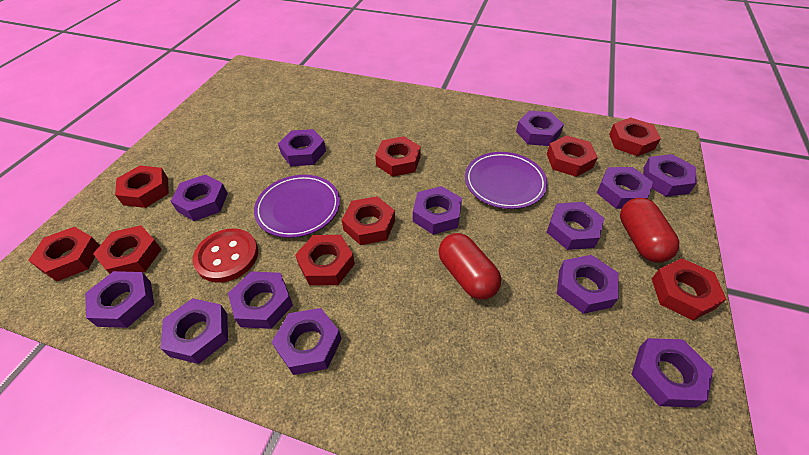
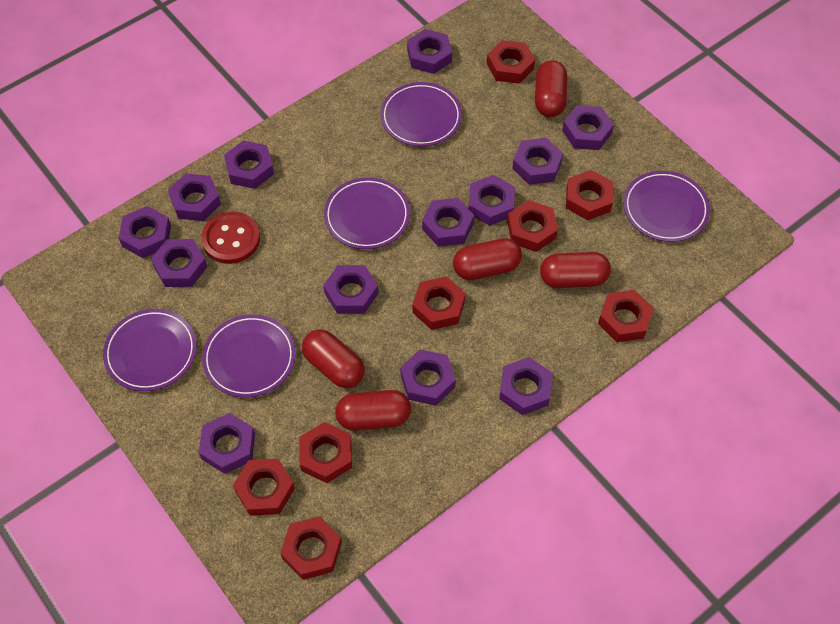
purple plate: [254,175,340,238] [465,152,548,209] = 2 -> [103,309,197,391] [202,314,296,398] [324,178,410,249] [380,82,462,147] [623,171,710,242] = 5
red capsule: [439,233,501,300] [620,198,679,263] = 2 -> [302,329,365,388] [335,390,411,431] [453,238,522,280] [535,60,567,117] [540,252,611,288] = 5
red nut: [28,227,100,281] [93,225,162,274] [115,165,169,208] [295,235,355,286] [342,196,395,245] [375,136,421,177] [547,135,598,177] [609,117,661,156] [652,258,726,321] = 9 -> [233,459,295,516] [280,516,342,580] [299,422,352,483] [412,277,466,330] [487,40,535,84] [507,200,558,252] [566,170,613,220] [598,290,654,342] = 8

